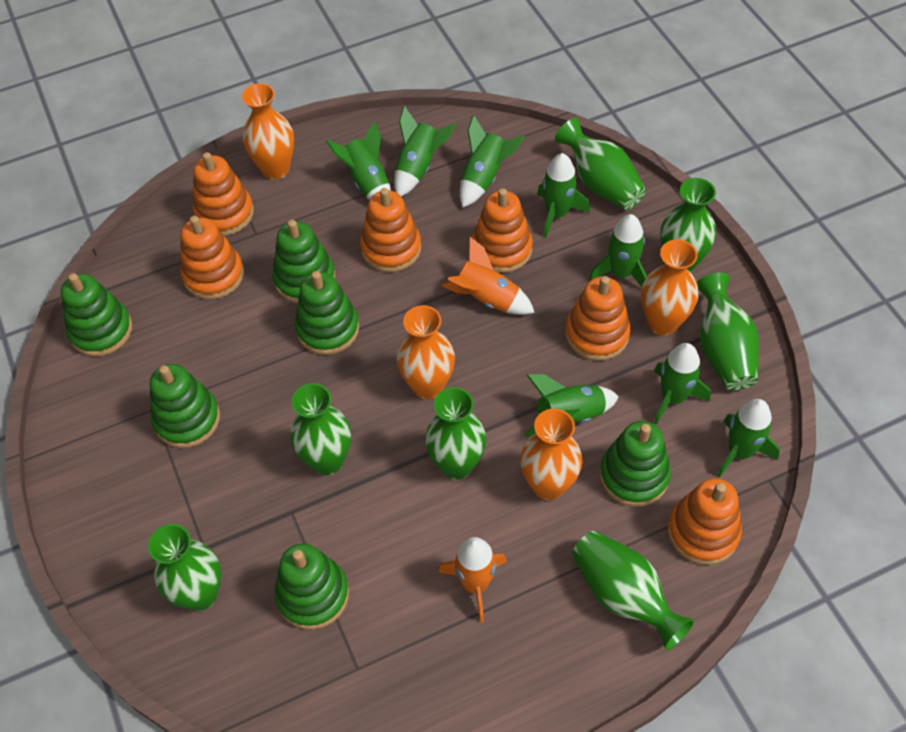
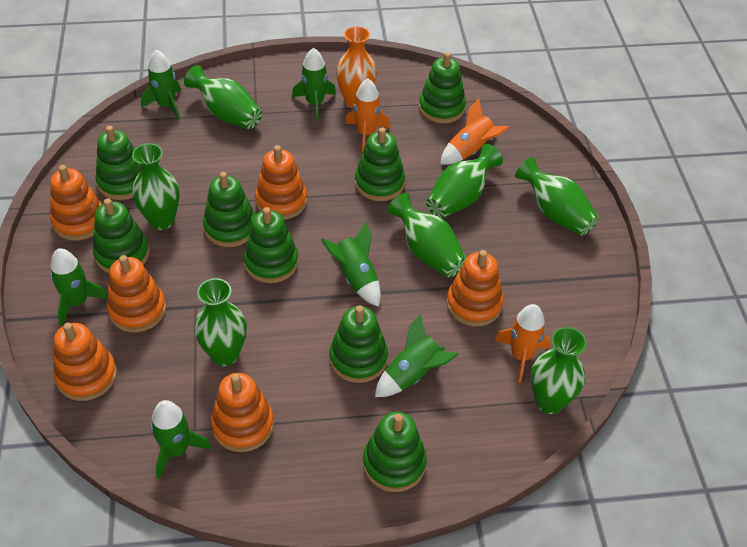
green rocket: [326,121,391,200] [394,106,455,196] [460,115,525,208] [524,374,619,437] [537,153,590,237] [589,214,647,287] [654,343,711,425] [717,399,780,478] = 8 -> [50,248,108,326] [141,49,181,120] [151,400,211,479] [292,48,336,121] [321,222,381,307] [375,314,459,397] = 6
green stacking toy: [61,273,132,357] [150,364,220,448] [272,220,335,303] [274,543,349,630] [295,271,359,355] [600,421,671,507] = 6 -> [93,198,150,273] [95,126,142,200] [203,172,255,247] [243,207,298,283] [329,305,388,383] [355,127,405,201] [363,412,427,492] [419,52,466,123] = 8
orange rocket: [438,537,507,622] [442,237,535,315] = 2 -> [345,78,390,152] [440,98,510,165] [495,304,551,383] = 3
orange vase: [242,83,294,180] [397,305,455,399] [520,409,582,500] [641,239,699,336] = 4 -> [336,26,377,109] = 1

